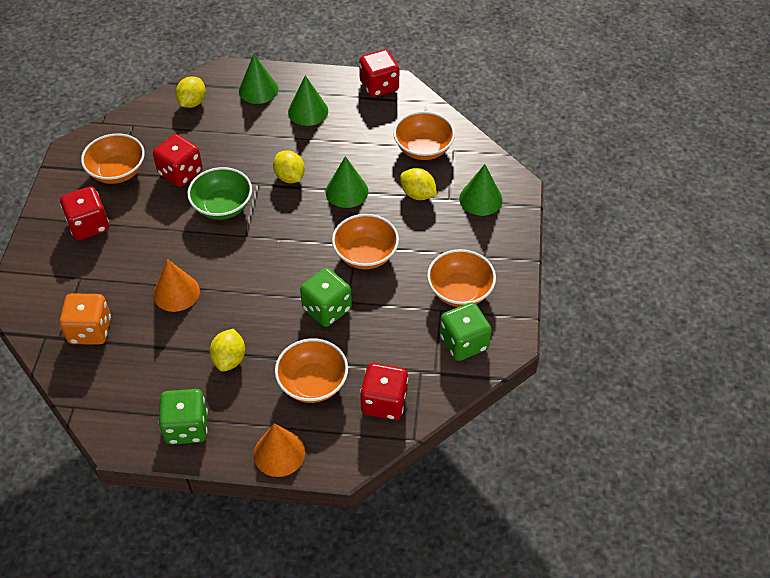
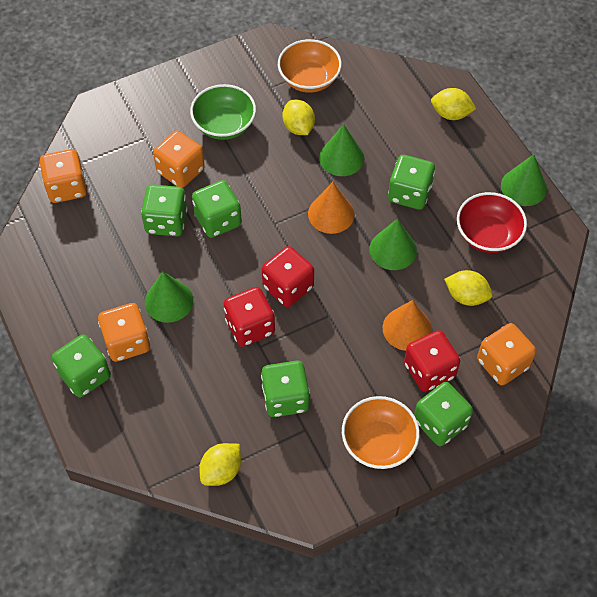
green dice: [158,389,208,445] [300,268,352,327] [440,302,491,361] = 3 -> [52,334,111,398] [141,184,188,236] [192,180,242,238] [261,360,310,417] [388,155,435,210] [414,382,473,446] = 6
orange bowl: [81,133,145,184] [275,339,348,403] [332,214,399,269] [393,111,455,160] [427,249,496,307] = 5 -> [278,39,342,93] [342,396,420,469] = 2
orange dice: [59,294,111,345] = 1 -> [39,149,87,203] [98,303,150,362] [153,131,205,188] [477,323,536,385] = 4
red bowl: none = 0 -> [457,192,527,253] = 1
red dice: [60,186,109,240] [153,134,203,187] [359,50,399,97] [360,363,408,420] = 4 -> [223,287,275,347] [262,246,314,307] [404,330,460,392] = 3

